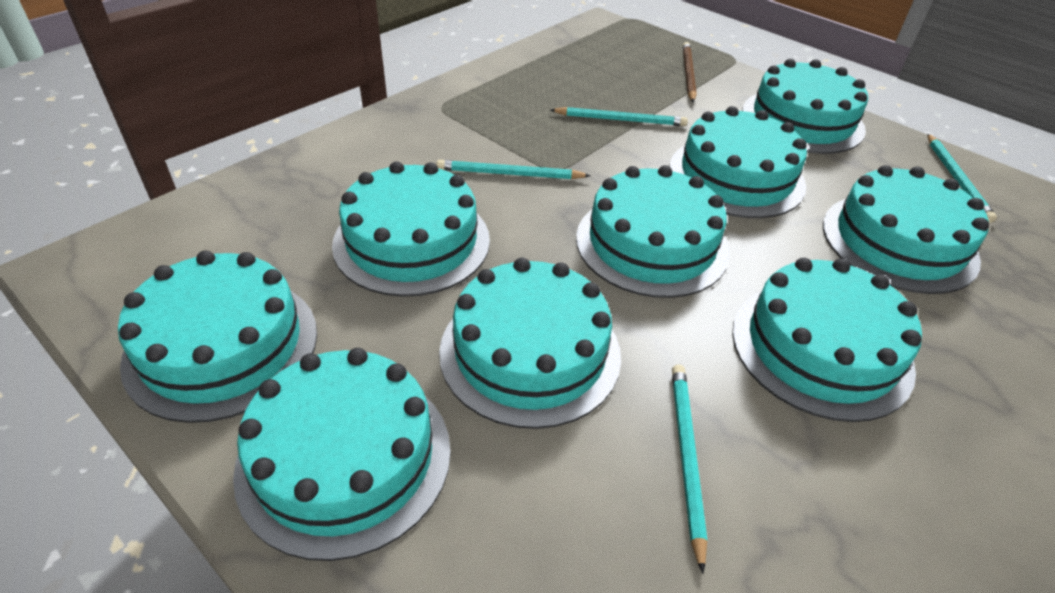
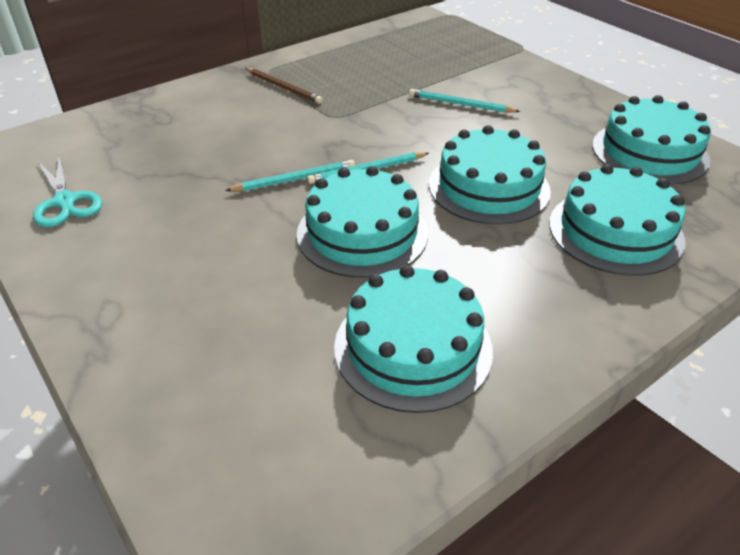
turquoise cake: [118,251,317,423] [233,348,451,561] [332,161,490,297] [439,258,621,429] [576,165,729,298] [670,106,807,218] [732,258,922,422] [742,59,868,154] [823,165,989,294] = 9 -> [297,166,428,278] [334,265,493,413] [429,125,551,225] [549,164,686,276] [592,95,711,185] = 5
turquoise pencil: [436,160,591,179] [550,107,688,126] [672,365,707,574] [927,134,997,223] = 4 -> [225,160,355,191] [307,152,429,184] [409,89,520,113] = 3
turquoise scissors: none = 0 -> [33,155,102,227] = 1

